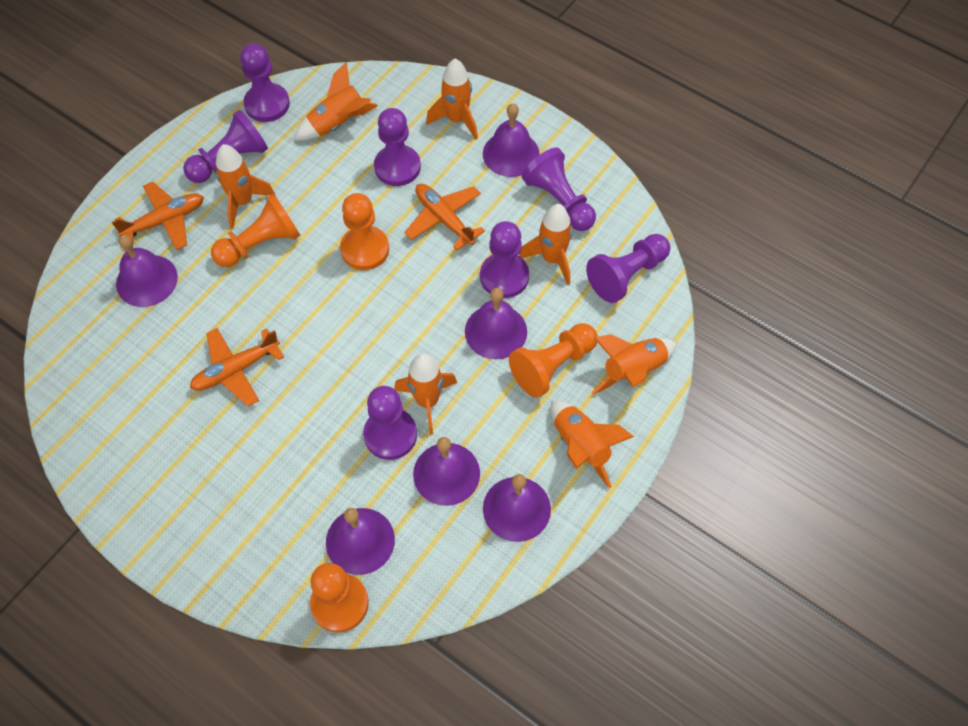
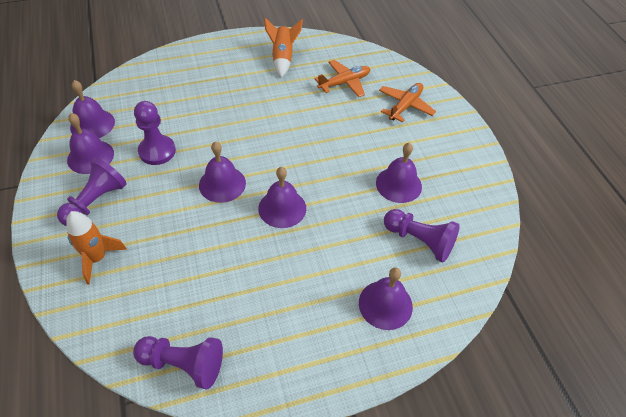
orange pawn: [211,194,301,267] [310,563,369,632] [340,193,389,270] [509,323,598,398] = 4 -> none = 0
orange plane: [112,182,204,250] [190,328,284,407] [404,184,485,250] = 3 -> [314,60,370,97] [379,83,436,123] = 2
orange rocket: [216,144,276,229] [294,62,378,141] [394,353,457,435] [426,59,478,139] [519,204,573,285] [551,401,634,488] [592,334,677,395] = 7 -> [66,211,127,285] [264,18,303,78] = 2
purple pawn: [183,109,268,183] [240,43,290,122] [363,386,417,460] [374,108,421,186] [480,221,529,298] [522,148,596,231] [586,234,670,303] = 7 -> [57,158,127,226] [133,336,223,390] [134,101,176,165] [384,209,460,262] = 4

